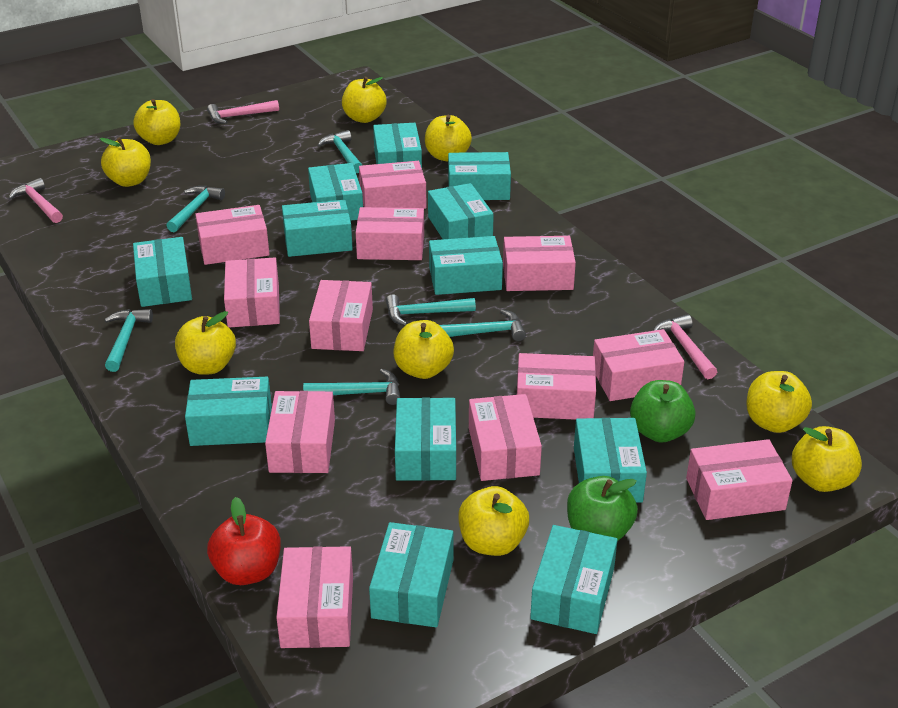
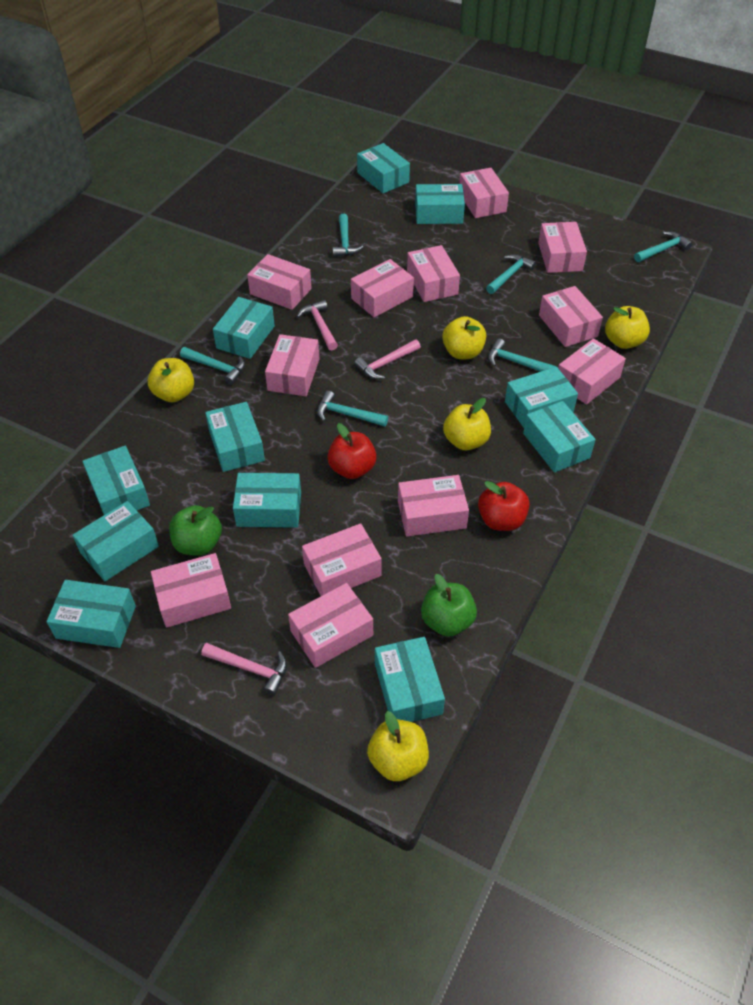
red apple: [207,497,281,585] = 1 -> [327,423,377,479] [478,481,530,531] = 2
turquoise box: [133,237,192,307] [185,377,272,446] [282,200,353,257] [308,163,363,221] [369,522,453,627] [373,123,422,168] [395,397,456,481] [428,183,494,239] [429,236,503,295] [448,152,511,200] [530,525,618,634] [574,418,647,503] = 12 -> [47,580,136,648] [73,501,159,581] [82,446,150,515] [205,402,265,472] [213,297,275,359] [233,473,301,528] [357,143,410,193] [375,637,445,722] [415,184,465,224] [505,367,578,428] [523,401,596,473] = 11
yellow apple: [100,137,151,187] [133,99,180,145] [175,311,236,375] [342,77,387,123] [394,320,454,379] [425,115,472,162] [458,486,529,556] [746,371,812,433] [792,426,862,492] = 9 -> [148,358,194,402] [367,711,429,781] [442,316,486,359] [443,398,491,450] [605,306,650,349] = 5

